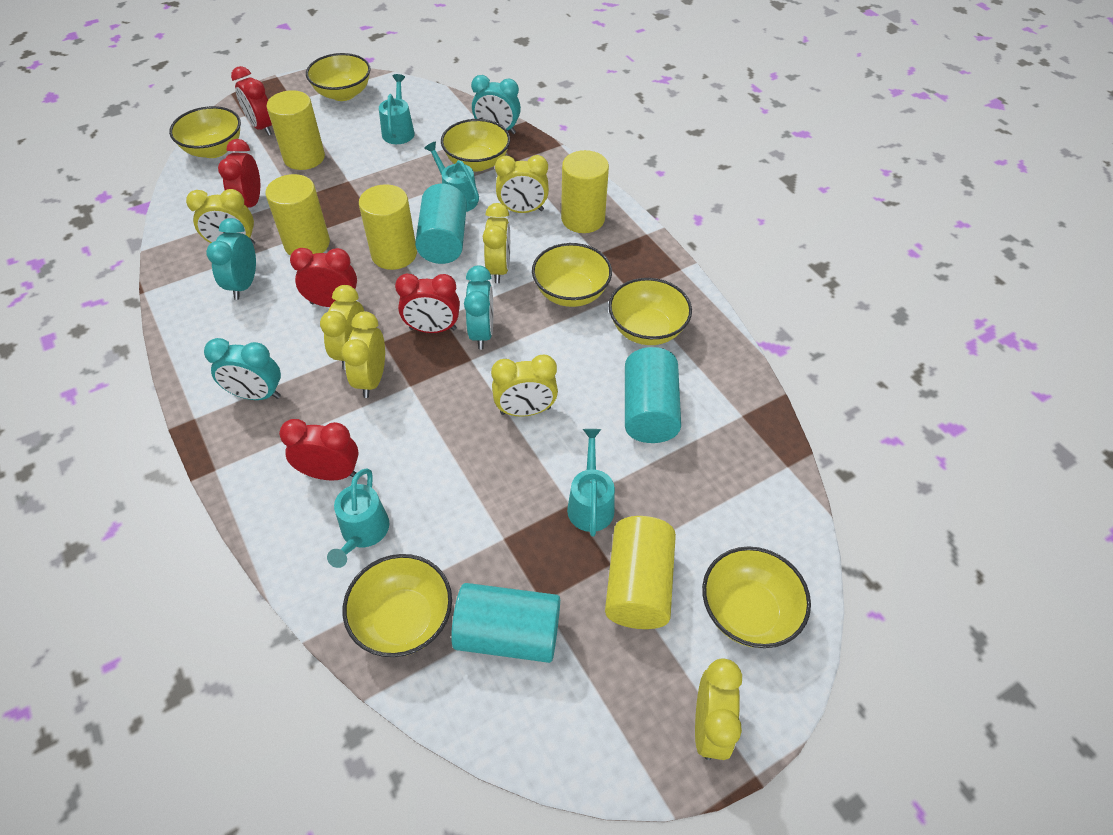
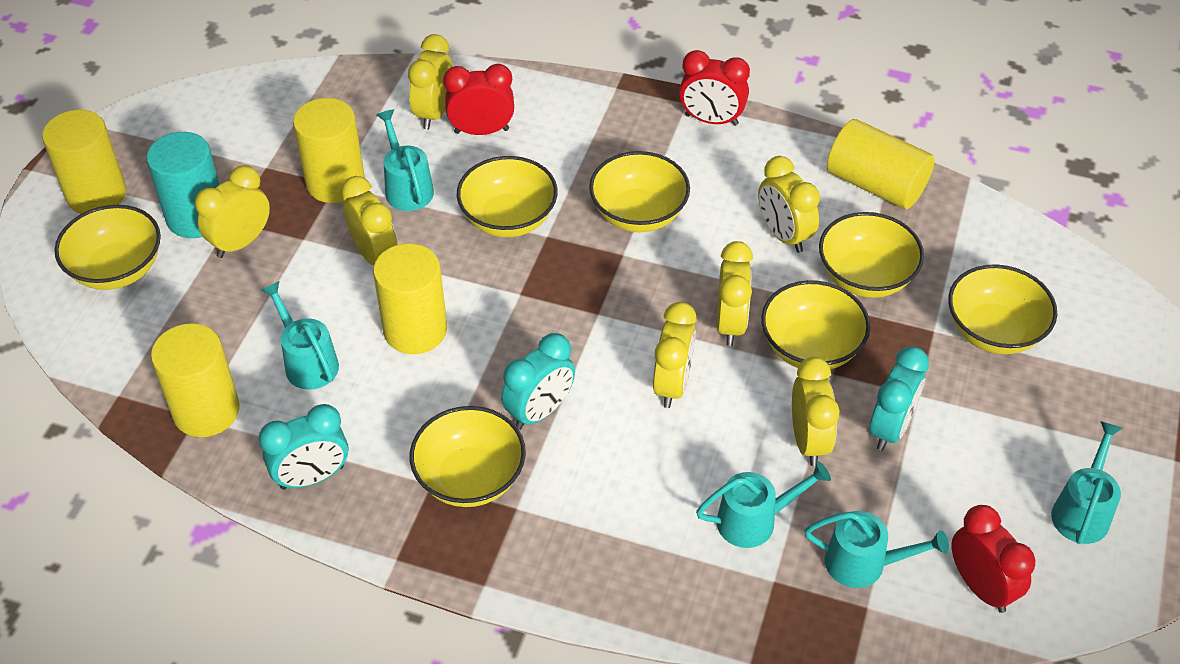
red clock: [218,139,260,208] [231,66,272,136] [279,419,359,481] [290,248,357,307] [395,273,460,333] = 5 -> [443,64,514,135] [679,50,750,126] [952,505,1035,613] = 3
turquoise clock: [204,338,281,400] [206,218,256,300] [464,266,493,349] [471,75,521,134] = 4 -> [259,404,348,490] [501,333,575,430] [870,346,929,451] = 3
turquoise cylinder: [415,184,467,264] [451,583,560,663] [625,347,681,443] = 3 -> [146,132,220,238] = 1
turquoise watering can: [327,468,389,568] [379,74,415,144] [424,141,479,212] [567,429,615,537] = 4 -> [261,281,339,390] [376,109,434,211] [696,461,831,548] [804,511,949,588] [1051,421,1122,544] = 5

